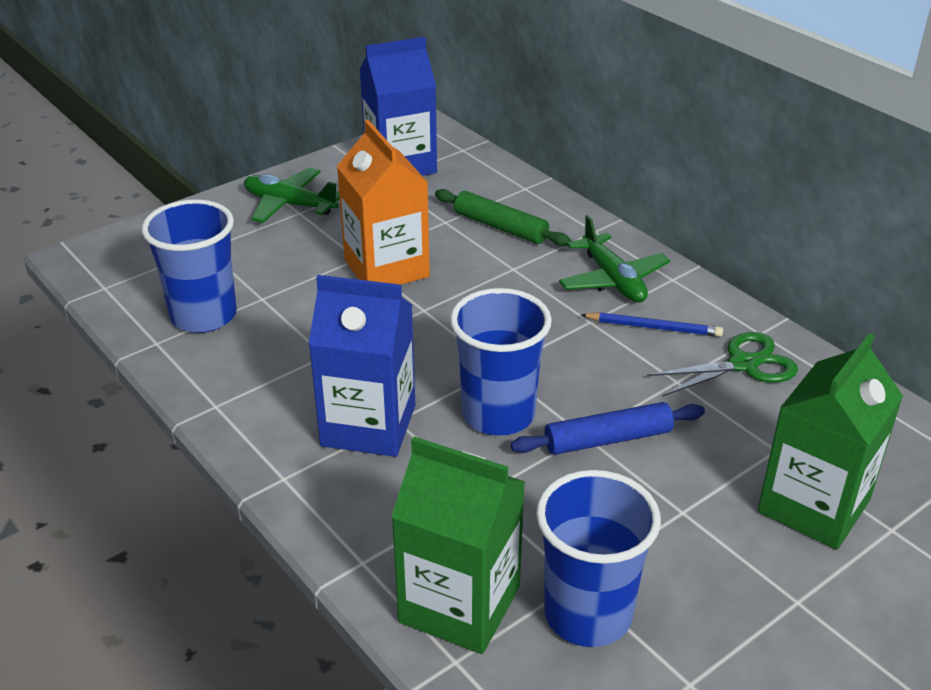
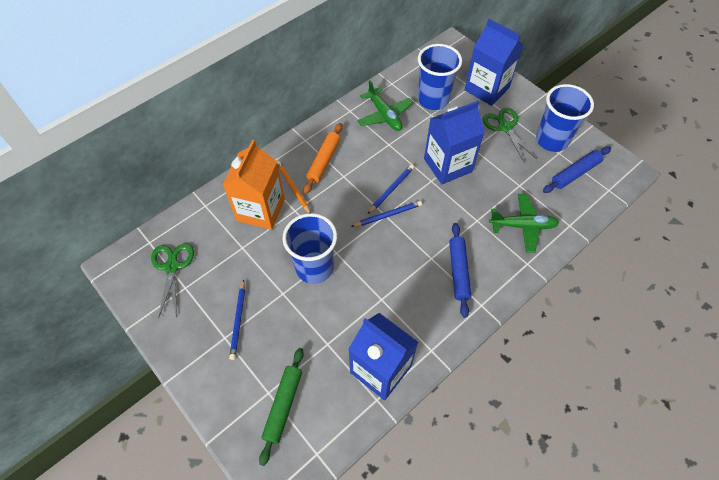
blue carton: [308,275,415,457] [360,36,437,176] = 2 -> [349,313,418,400] [424,101,485,184] [464,19,524,106] = 3
blue pencil: [581,312,723,337] = 1 -> [229,280,245,360] [351,201,422,227] [368,164,414,214] = 3
blue rolling pin: [511,402,705,455] = 1 -> [449,223,471,318] [543,146,611,193] = 2
green carton: [391,436,525,654] [757,334,903,550] = 2 -> none = 0
green scissors: [647,332,798,397] = 1 -> [151,243,194,319] [483,108,537,162] = 2
orange pencil: none = 0 -> [277,161,311,213] = 1
orange rolling pin: none = 0 -> [303,123,342,194] = 1

